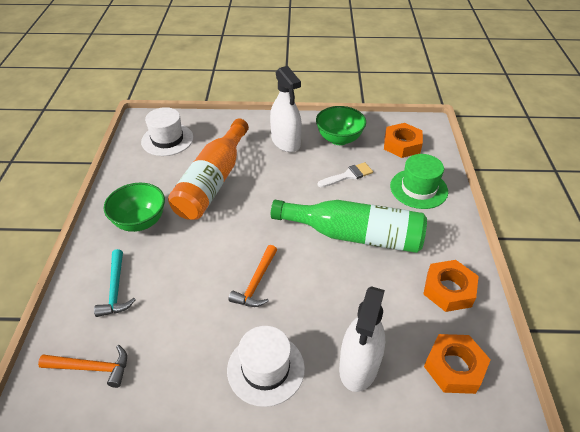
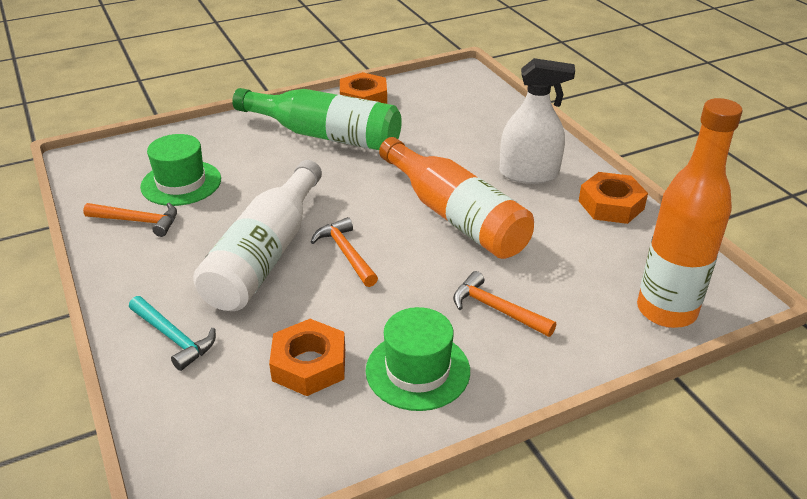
green bowl: [104,183,165,232] [316,106,366,145] = 2 -> none = 0
green hat: [390,154,448,209] = 1 -> [140,134,221,206] [366,307,470,411] = 2
orange bottle: [168,118,249,220] = 1 -> [379,137,534,259] [637,98,743,328] = 2
orange hammer: [38,345,127,388] [228,245,277,307] = 2 -> [83,203,177,237] [311,217,378,287] [453,271,556,337] = 3
white bottle: none = 0 -> [193,160,322,311] = 1
white brush: [318,162,373,187] = 1 -> none = 0
white hat: [141,107,194,156] [227,326,305,407] = 2 -> none = 0
white spray bottle: [270,66,302,152] [339,286,385,392] = 2 -> [500,58,575,184] = 1

